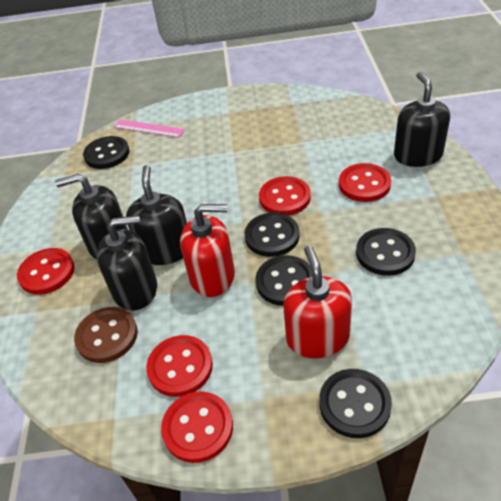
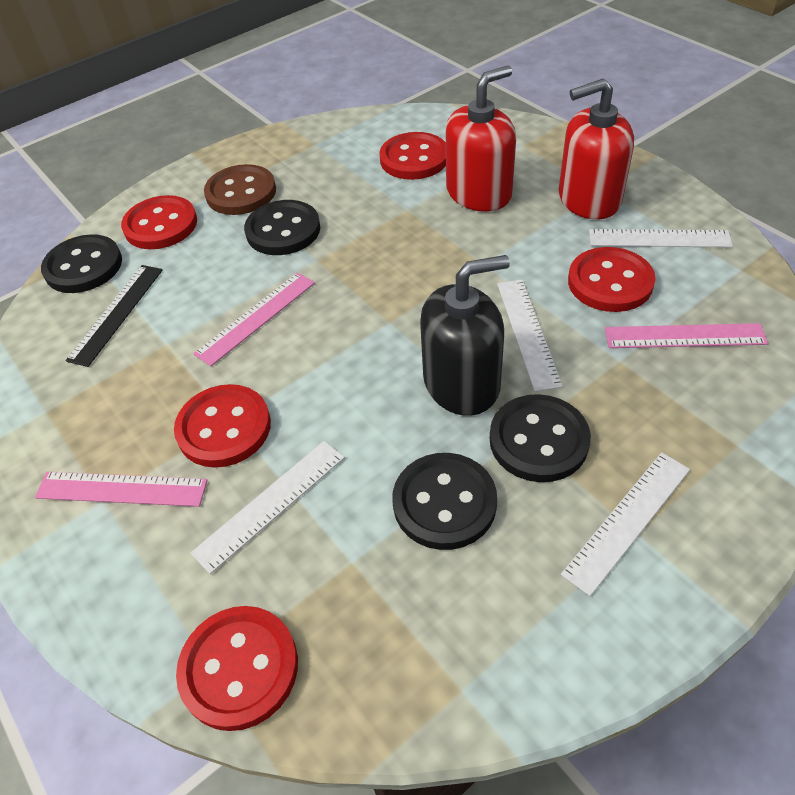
black button: [83,136,130,169] [244,213,300,257] [256,255,313,306] [319,369,392,438] [356,228,416,276] = 5 -> [41,234,122,293] [244,200,320,255] [392,453,497,550] [489,394,591,482] = 4
black ruler: none = 0 -> [66,265,163,367] = 1
black soap dispenser: [55,174,128,259] [97,215,157,311] [126,165,187,265] [394,72,450,167] = 4 -> [420,255,510,416] = 1
pink ruler: [114,119,185,138] = 1 -> [35,472,208,507] [193,272,315,366] [605,323,768,348] = 3
white ruler: none = 0 -> [190,441,345,574] [497,280,563,392] [561,452,690,596] [589,229,733,248] = 4

